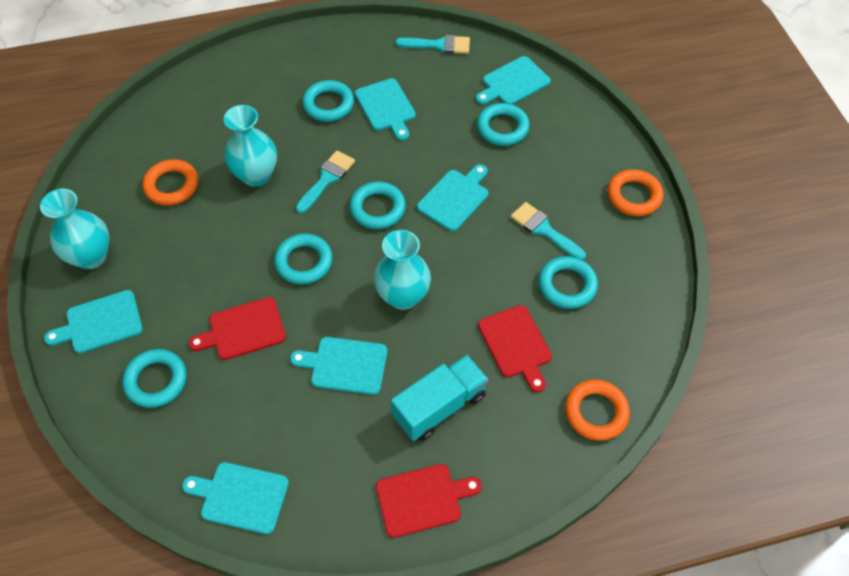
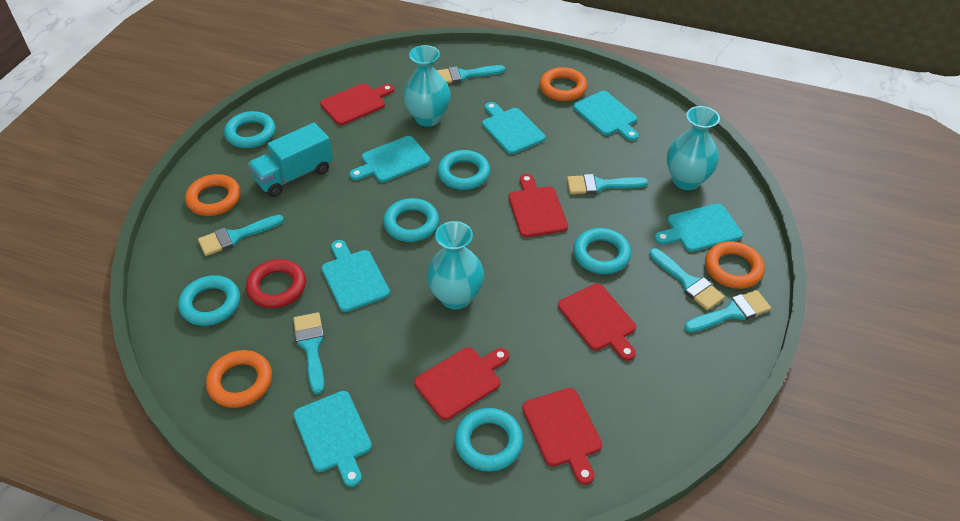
orange ring: [142,159,198,206] [565,380,630,441] [608,169,664,216] = 3 -> [185,174,241,216] [206,350,272,408] [539,67,587,101] [705,241,765,289] = 4
red cutting board: [189,297,286,360] [376,464,482,538] [478,305,552,393] = 3 -> [320,83,394,125] [414,347,509,420] [509,174,568,237] [522,388,602,485] [558,283,636,361] = 5
red ring: none = 0 -> [246,259,306,308] = 1
turquoise brush: [296,150,355,214] [396,35,470,54] [511,202,586,260] = 3 -> [198,215,284,256] [293,312,324,394] [436,65,505,84] [567,174,648,194] [649,248,725,310] [684,290,771,333] = 6

